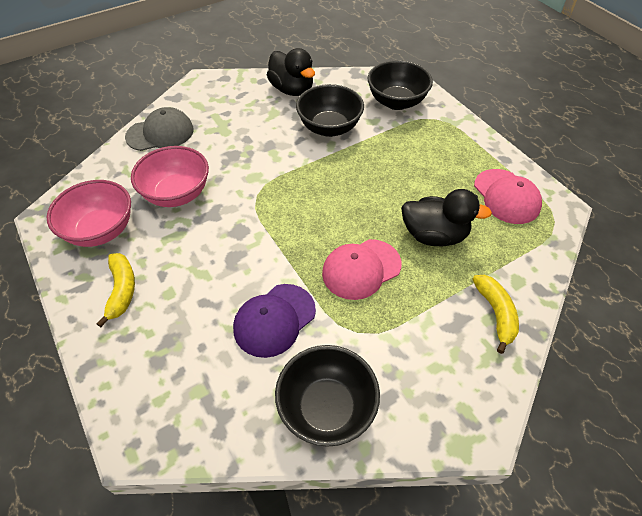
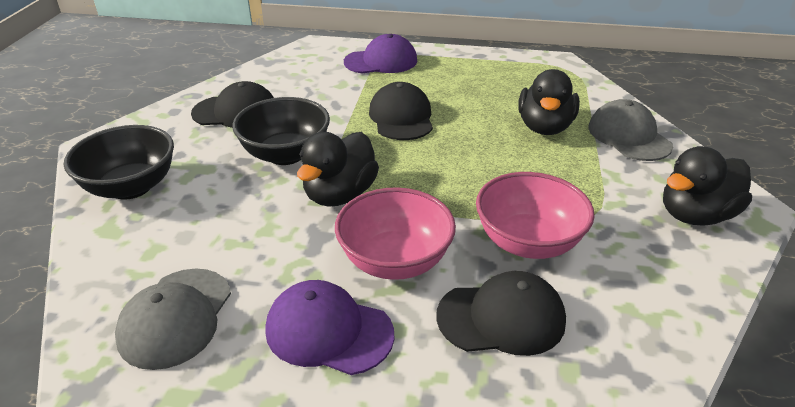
black bowl: [275,345,380,447] [296,84,364,137] [367,60,433,110] = 3 -> [63,125,174,200] [232,97,330,165] = 2
black cap: none = 0 -> [191,81,274,128] [369,82,433,140] [436,271,566,356] = 3
black duck: [267,48,315,96] [401,189,492,247] = 2 -> [297,132,379,207] [518,69,580,135] [663,146,752,226] = 3
grey cap: [125,107,194,151] = 1 -> [115,268,231,370] [588,99,673,161] = 2
pink cap: [322,239,402,300] [474,169,542,224] = 2 -> none = 0
purple cap: [233,284,316,358] = 1 -> [266,280,394,375] [344,34,417,73] = 2
yellow banana: [96,253,135,327] [472,275,519,354] = 2 -> none = 0

